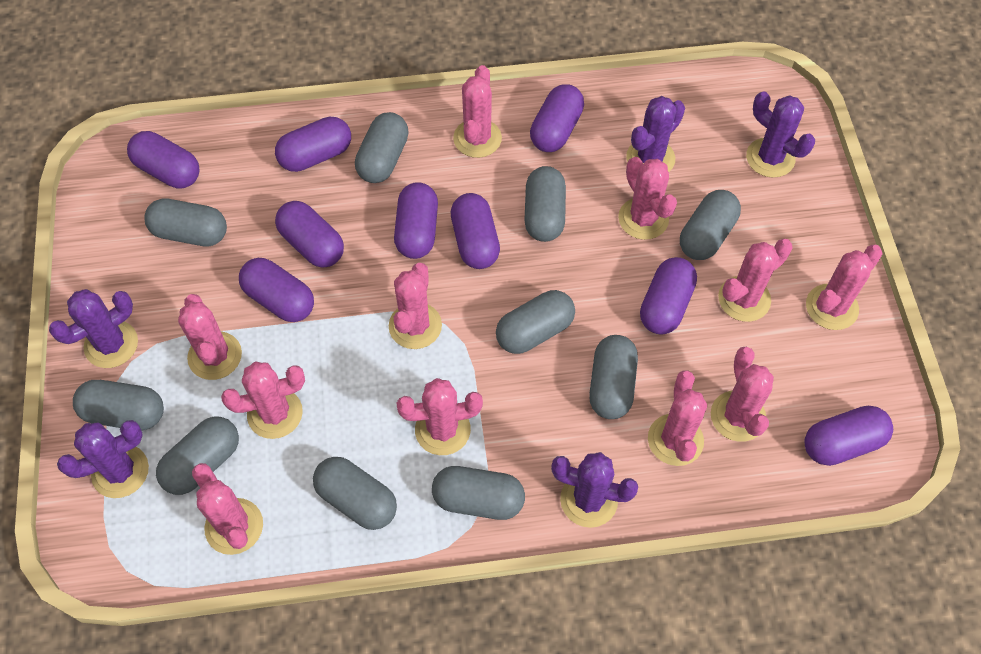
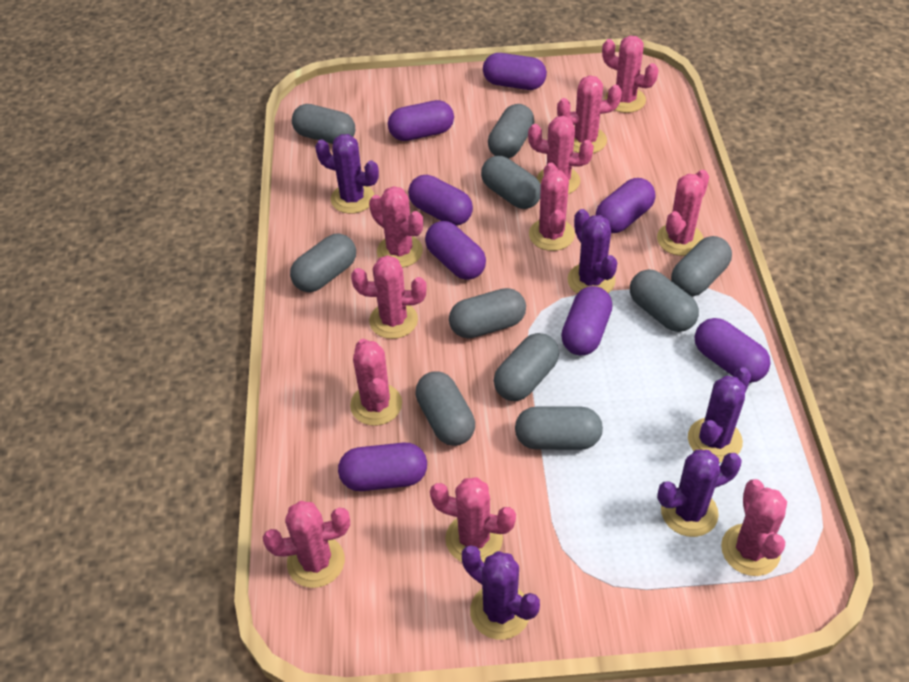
purple capsule: [127,131,199,188] [239,258,314,322] [275,117,351,172] [275,201,344,268] [394,182,438,259] [451,193,500,269] [530,84,584,152] [640,257,697,335] [804,406,893,466] = 9 -> [338,443,427,491] [388,100,454,141] [408,175,473,226] [425,221,486,280] [483,53,547,90] [561,286,613,355] [595,178,656,233] [695,318,771,383] = 8

